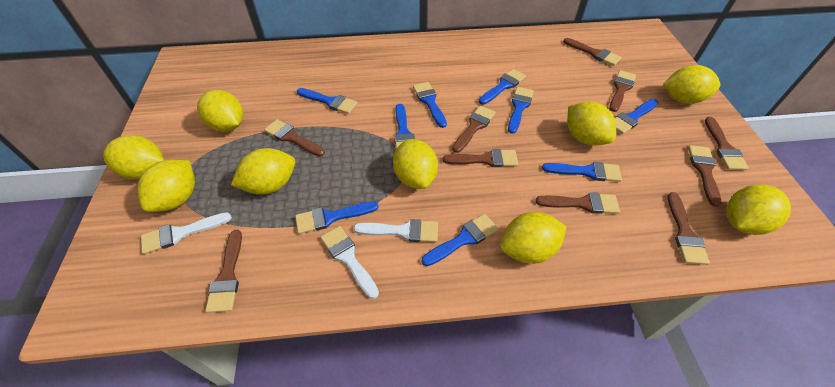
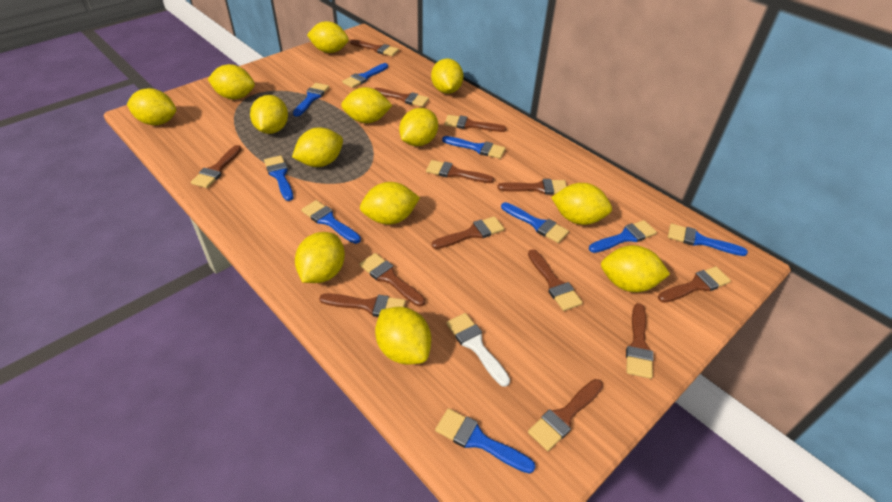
brown brush: [205,230,242,313] [264,119,325,156] [443,149,518,167] [452,106,496,153] [535,192,620,214] [563,38,622,66] [609,70,636,112] [668,192,710,265] [688,145,721,207] [705,117,749,170] = 10 -> [191,145,242,188] [319,293,406,317] [350,39,399,56] [359,253,425,307] [374,88,429,107] [426,160,494,183] [432,216,504,249] [444,115,507,132] [498,179,567,195] [528,249,583,311] [528,379,603,451] [626,303,653,379] [658,266,731,303] = 13
white brush: [141,212,232,254] [321,226,379,299] [353,219,438,242] = 3 -> [446,313,510,387] = 1
yellow lemon: [103,135,164,179] [137,160,195,212] [197,90,243,132] [231,148,295,195] [393,139,438,189] [500,212,566,264] [567,102,616,146] [663,65,720,104] [727,184,791,235] = 9 -> [127,88,176,125] [208,64,255,99] [250,95,288,134] [292,127,343,167] [295,232,345,283] [307,21,349,53] [341,87,392,123] [360,182,420,225] [375,307,431,364] [399,108,438,146] [431,58,464,94] [551,183,612,225] [601,245,670,292] = 13

